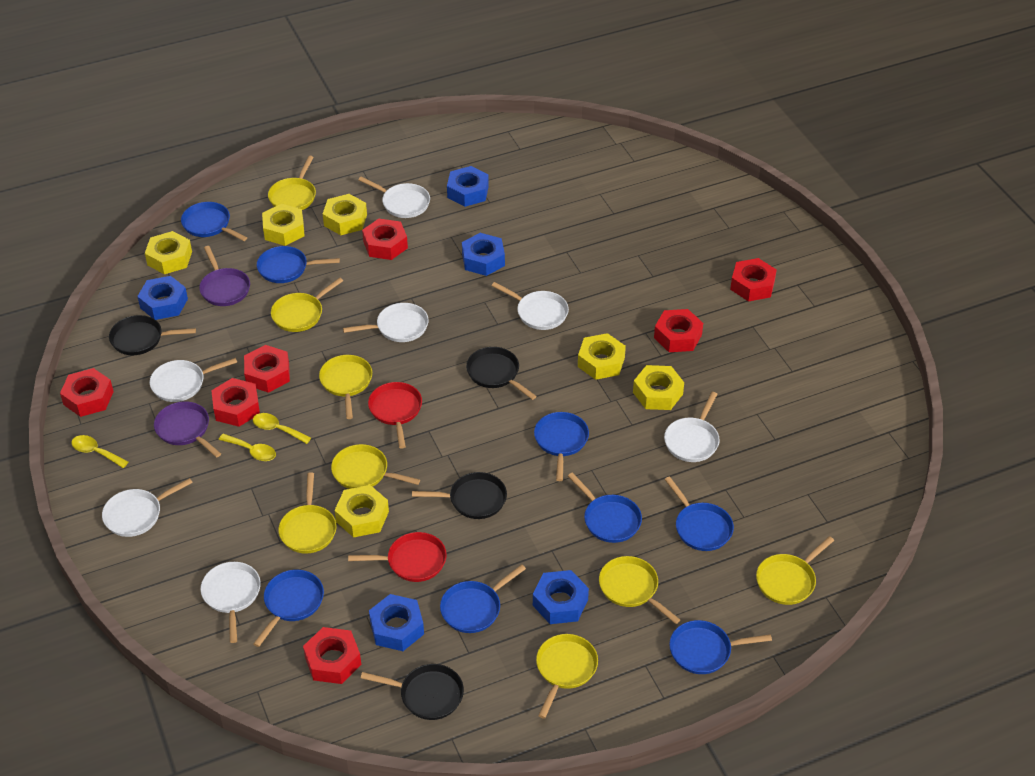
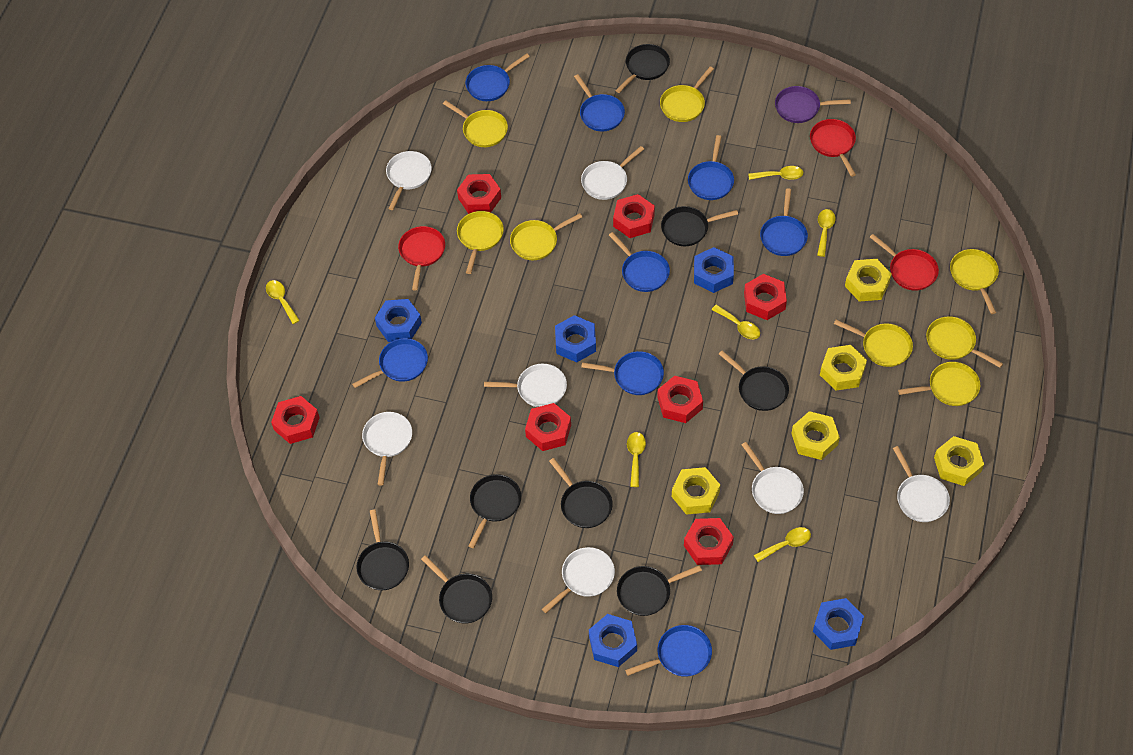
black pan: [109,315,196,355] [361,664,464,720] [412,472,507,519] [466,347,537,400] = 4 -> [357,509,409,590] [421,555,492,623] [469,474,521,548] [549,458,613,528] [615,44,670,93] [617,565,702,616] [661,206,738,246] [719,351,789,411] = 8
purple pan: [154,401,221,458] [199,246,250,306] = 2 -> [775,86,851,123] = 1
red pan: [348,532,447,582] [368,382,422,449] = 2 -> [398,226,445,291] [810,119,856,177] [870,234,939,291] = 3
yellow nut: [145,231,192,274] [262,204,305,246] [323,194,367,235] [335,485,389,538] [578,333,626,380] [633,365,684,410] = 6 -> [672,467,720,515] [791,411,840,460] [820,345,867,391] [845,259,892,302] [934,436,984,486] = 5
yellow spoon: [71,435,128,468] [219,434,276,461] [253,413,311,444] = 3 -> [266,280,300,324] [627,432,646,487] [712,305,760,339] [748,166,803,180] [754,527,811,562] [817,209,835,257] = 6

